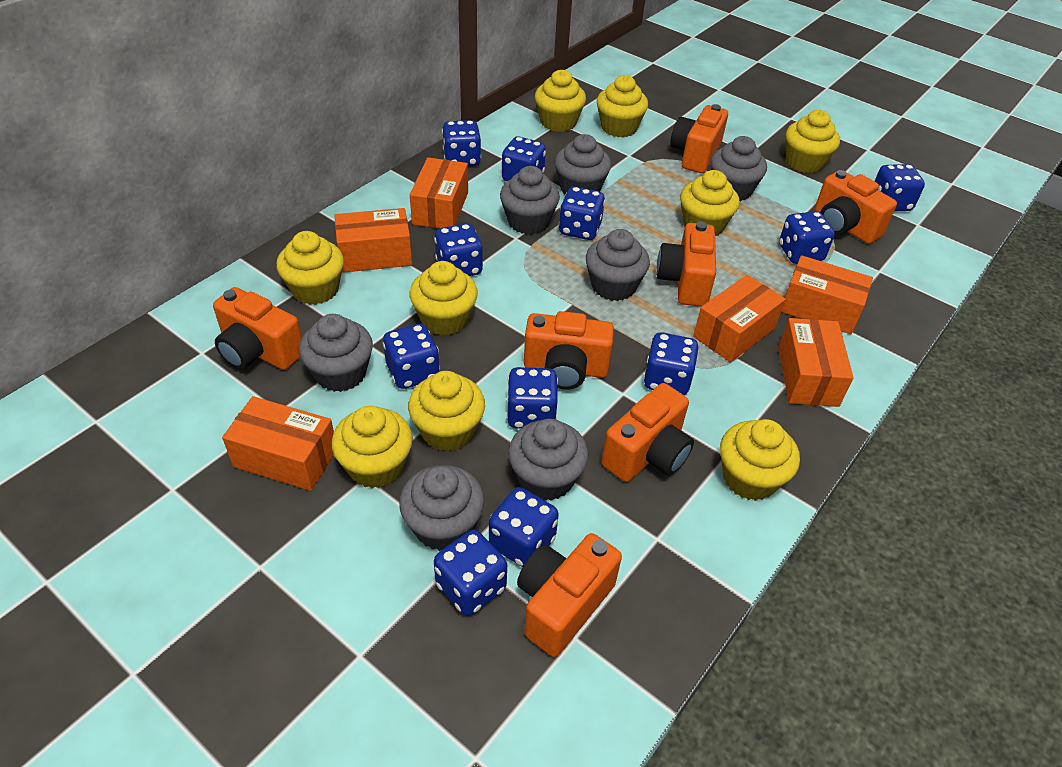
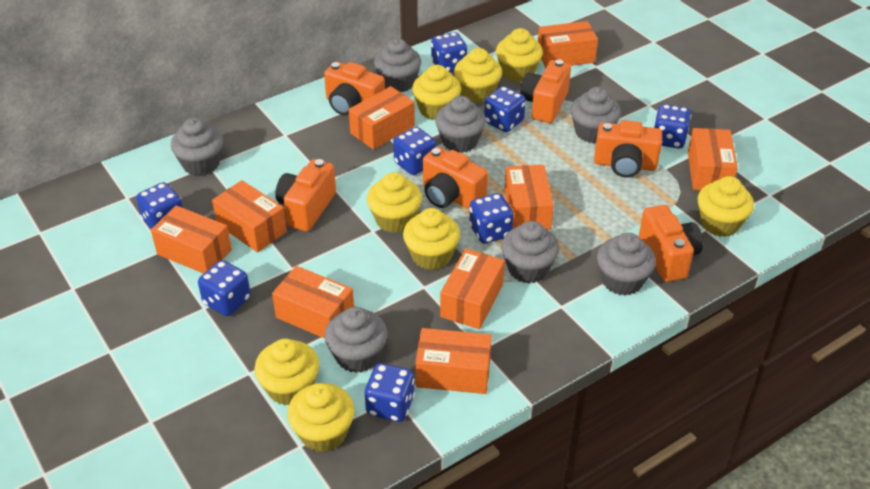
blue dice: [383,324,440,389] [434,223,483,276] [434,530,507,616] [442,120,481,166] [489,487,559,567] [502,136,546,181] [506,367,558,428] [559,186,605,240] [643,332,698,395] [779,211,835,264] [875,164,925,211] = 11 -> [136,182,183,229] [198,260,251,316] [365,363,415,422] [393,127,436,175] [431,32,467,72] [469,193,514,244] [484,86,526,132] [654,104,691,148] = 8
orange box: [222,396,334,491] [334,208,412,273] [410,157,468,229] [693,275,786,362] [778,318,853,407] [781,255,873,334] = 6 -> [151,205,232,274] [212,180,287,252] [272,266,354,339] [349,86,415,150] [415,328,492,394] [440,249,505,329] [504,165,554,230] [538,21,598,68] [688,128,738,190] = 9
orange camera: [213,287,302,370] [517,533,622,657] [524,311,614,390] [601,383,694,482] [657,221,716,307] [670,104,728,173] [814,170,897,244] = 7 -> [275,159,336,231] [324,62,385,116] [423,147,488,209] [520,59,571,123] [594,120,662,178] [639,205,703,282] = 6
yellow cupcake: [276,231,344,305] [331,406,413,489] [408,371,485,451] [410,261,478,336] [535,70,586,132] [597,75,648,138] [680,170,740,236] [720,419,800,501] [786,110,840,173] = 9 -> [254,339,319,406] [287,383,355,452] [367,173,422,233] [403,208,460,270] [412,65,461,120] [454,48,502,103] [496,28,543,82] [697,176,754,237] = 8

